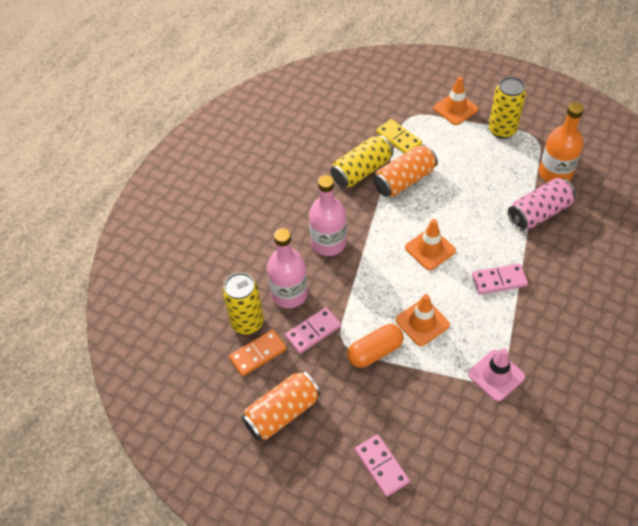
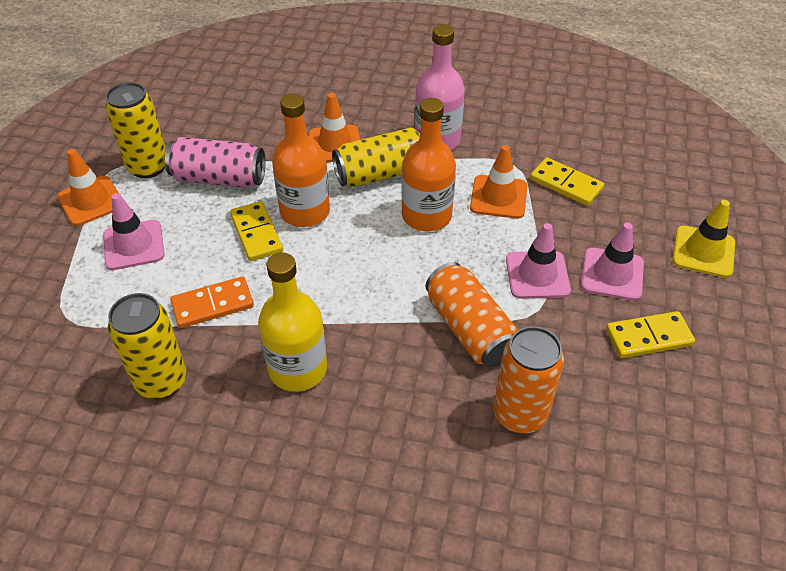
orange bottle: [539,102,584,182] = 1 -> [272,94,330,227] [401,98,456,231] = 2
orange capsule: [347,324,404,368] = 1 -> none = 0
pink bottle: [267,228,308,308] [309,175,347,256] = 2 -> [415,24,465,150] = 1
pink domino: [285,307,341,354] [355,434,410,497] [472,264,528,294] = 3 -> none = 0
pink traffic cone: [468,348,525,402] = 1 -> [103,193,165,270] [506,223,571,299] [581,222,644,301] = 3
yellow bottle: none = 0 -> [258,253,327,392] = 1
yellow domino: [376,119,422,153] = 1 -> [230,201,283,261] [530,157,604,206] [606,311,695,358] = 3
yellow traffic cone: none = 0 -> [673,200,735,278] = 1

